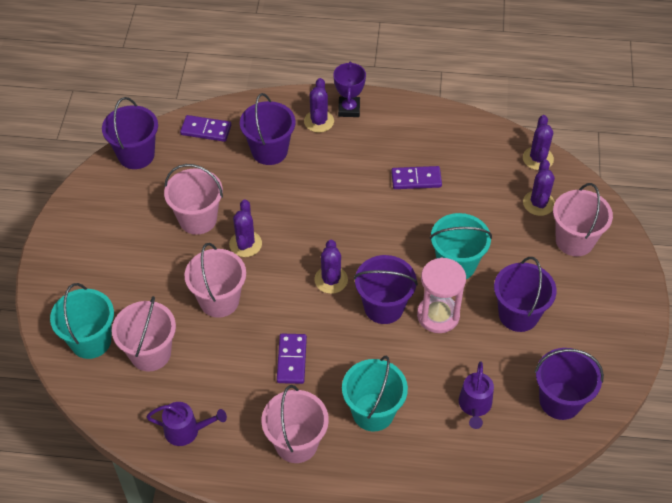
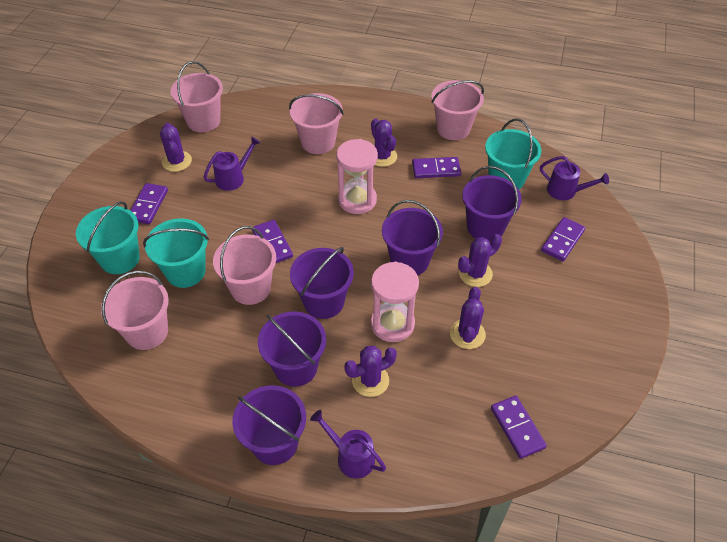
pink hourglass: [417,257,466,333] = 1 -> [336,139,378,214] [371,261,419,342] = 2
purple domino: [180,115,231,142] [277,334,307,384] [391,166,442,189] = 3 -> [130,183,168,224] [252,220,293,263] [412,157,461,178] [491,396,547,459] [541,217,585,261] = 5
purple trophy: [333,62,366,117] = 1 -> none = 0
purple watering can: [146,402,227,446] [459,362,494,429] = 2 -> [204,136,260,191] [310,410,386,479] [540,156,609,200] = 3

